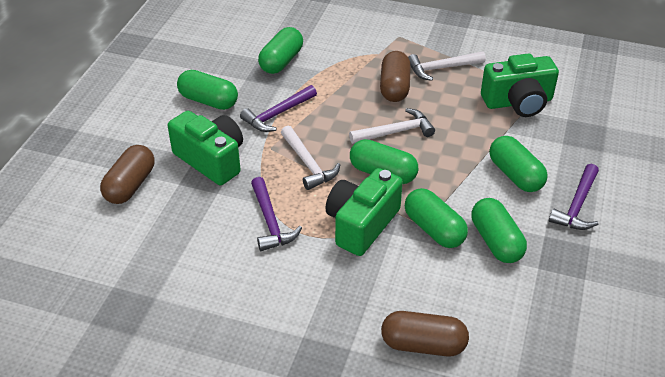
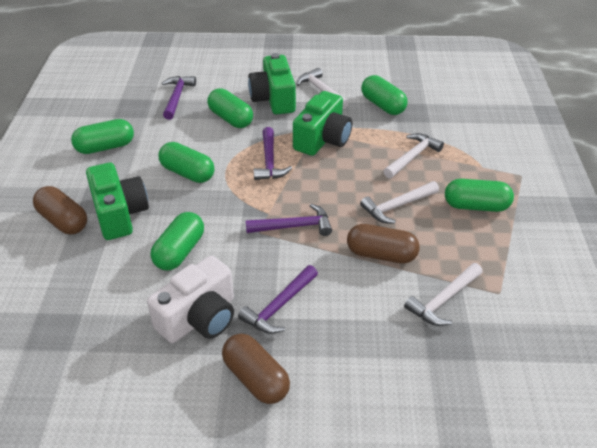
purple hammer: [240,85,317,132] [251,177,302,251] [549,164,599,230] = 3 -> [162,76,196,120] [238,265,318,334] [246,204,332,236] [254,127,292,180] = 4
white camera: none = 0 -> [147,255,234,343] = 1
white hammer: [281,126,340,190] [349,108,435,144] [408,51,486,81] = 3 -> [297,68,349,109] [360,181,439,224] [383,133,444,179] [404,263,483,326] = 4

